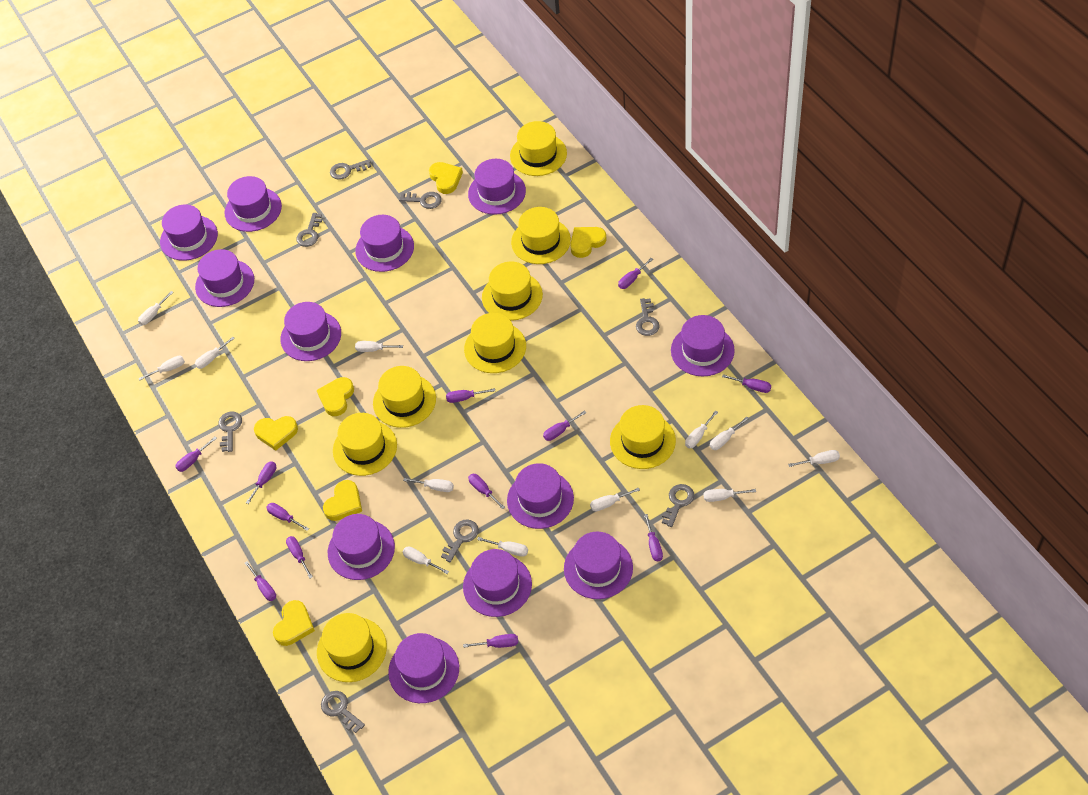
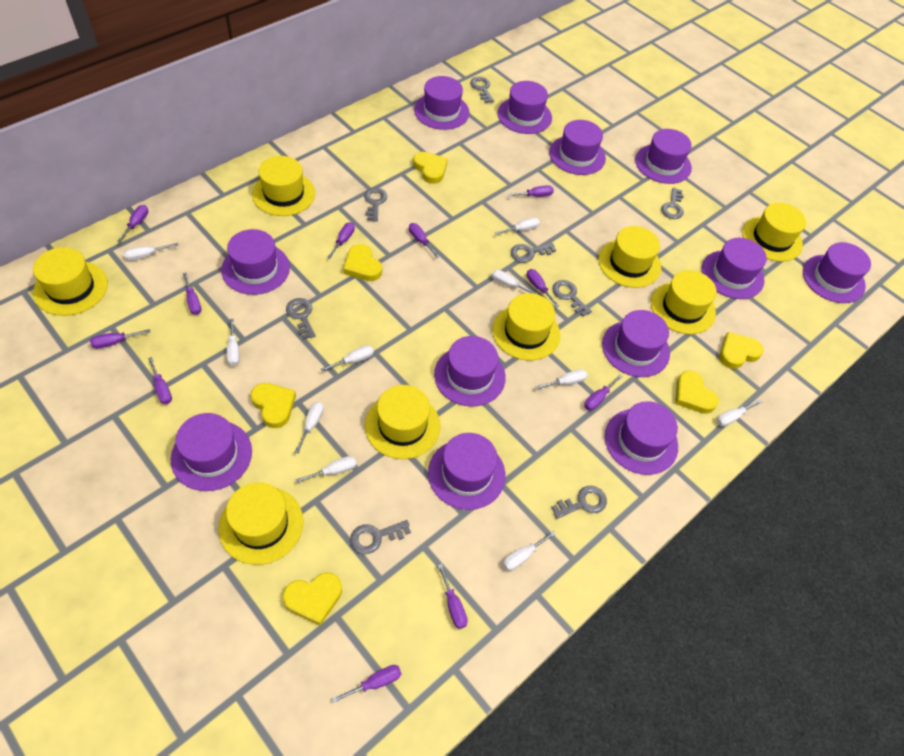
purple screwdriver: [175,437,217,472] [245,561,276,601] [246,461,276,504] [266,503,309,531] [286,536,313,578] [446,388,495,403] [463,634,518,648] [468,474,505,509] [543,410,586,441] [618,258,653,289] [644,514,663,561] [722,374,771,393] = 12 -> [90,329,150,349] [117,205,148,242] [148,357,172,404] [183,273,202,315] [327,222,355,258] [332,665,401,703] [409,223,439,258] [438,564,468,629] [508,185,554,197] [527,269,559,307] [584,375,623,411] = 11
white screwdriver: [138,291,173,325] [139,356,185,381] [195,337,235,369] [355,341,403,352] [403,478,454,492] [403,546,449,574] [477,537,528,557] [590,488,640,511] [685,410,718,448] [703,489,756,502] [710,416,749,450] [788,450,840,467] = 12 -> [124,243,179,261] [227,319,240,366] [295,402,324,453] [296,456,357,483] [321,345,374,372] [491,270,537,294] [495,217,540,235] [503,531,556,571] [535,369,588,389] [717,400,762,426] = 10

